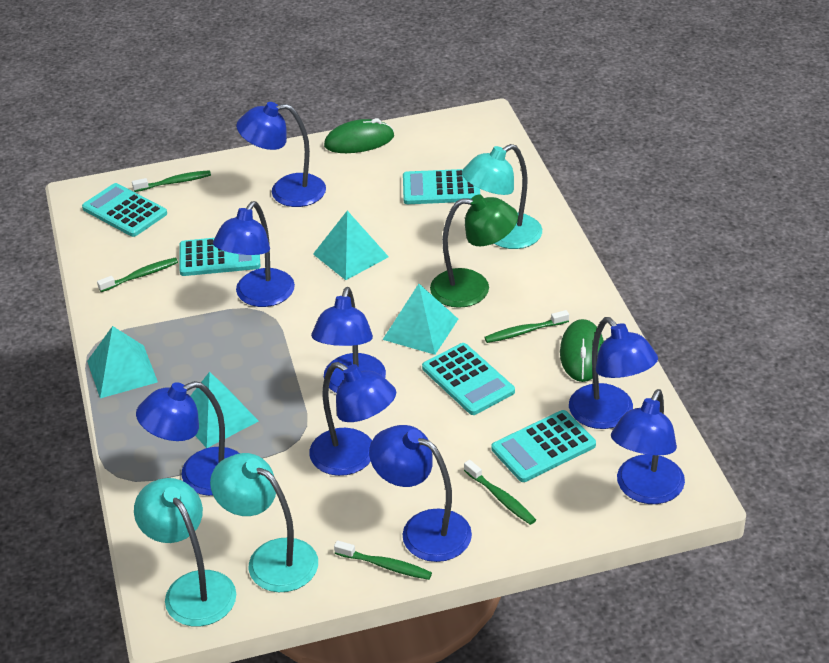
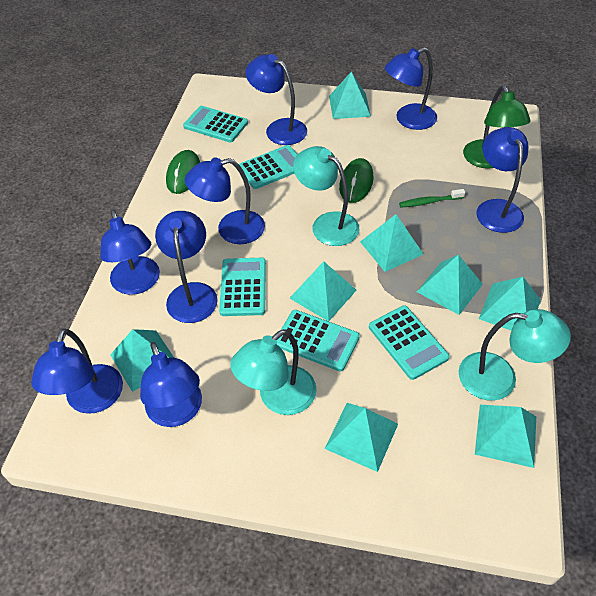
green toothbrush: [97,258,178,292] [132,170,211,192] [334,540,432,580] [464,460,536,525] [484,310,569,343] = 5 -> [399,189,465,208] = 1
turquoise pyramid: [87,326,158,398] [190,372,259,448] [313,211,389,280] [383,284,458,355] = 4 -> [110,329,174,392] [290,261,357,321] [324,403,398,472] [329,72,371,119] [360,214,424,272] [417,255,483,315] [475,405,536,468] [479,277,541,330] = 8

